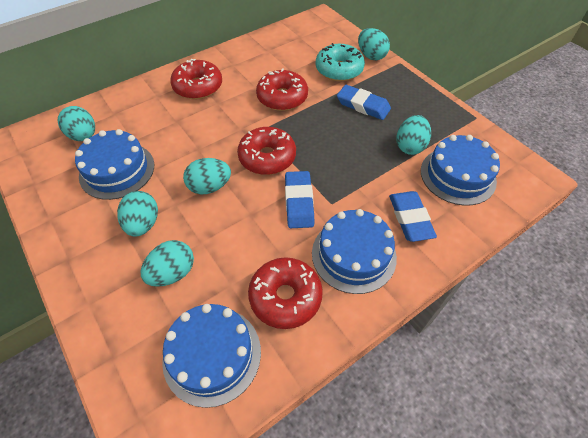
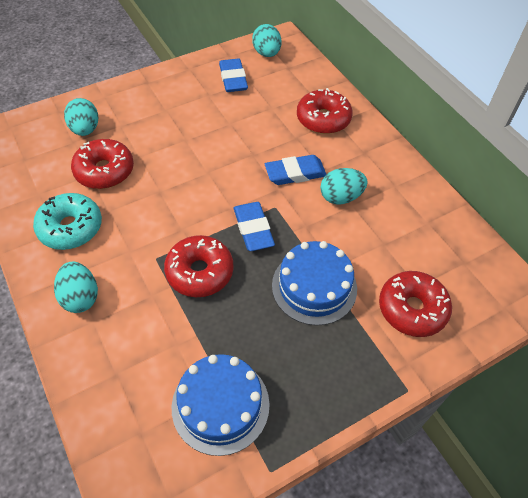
blue cake: [75,129,154,200] [162,304,261,408] [312,209,397,294] [421,135,500,206] = 4 -> [172,354,270,456] [272,241,357,326] = 2
turquoise egg: [57,106,95,141] [117,191,158,237] [141,240,194,287] [183,158,231,194] [358,28,390,60] [396,115,431,155] = 6 -> [54,262,98,313] [64,98,98,136] [252,24,282,57] [320,168,368,204] = 4

